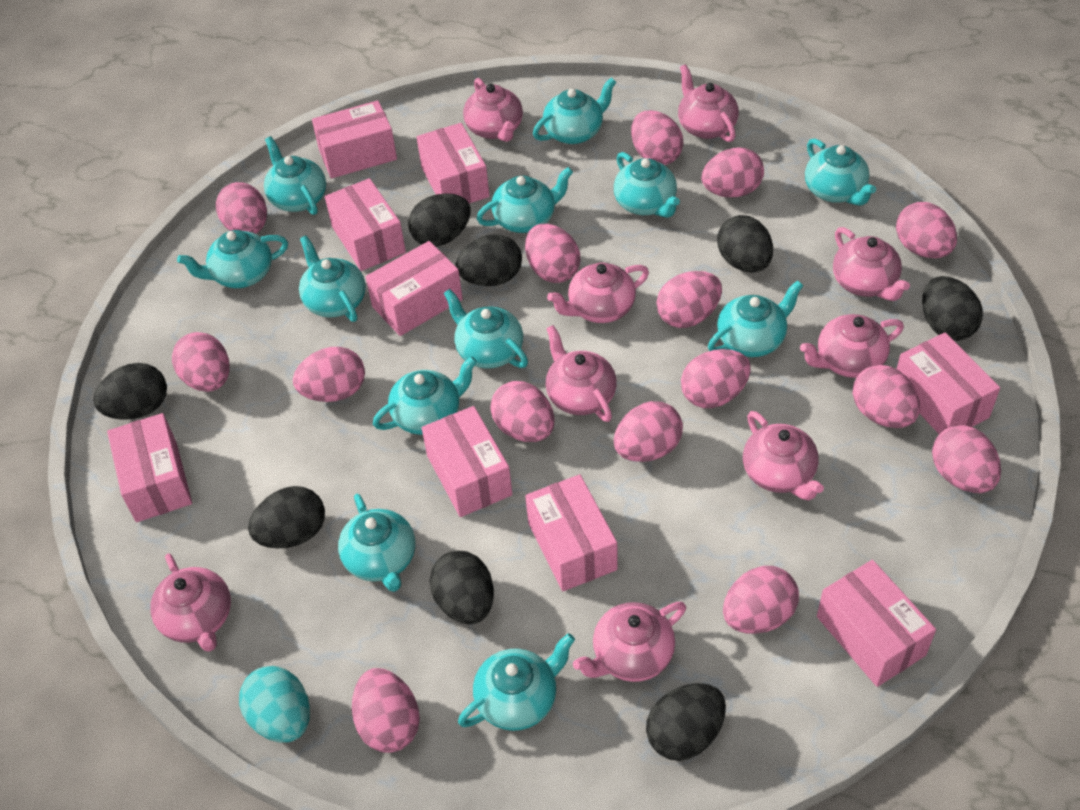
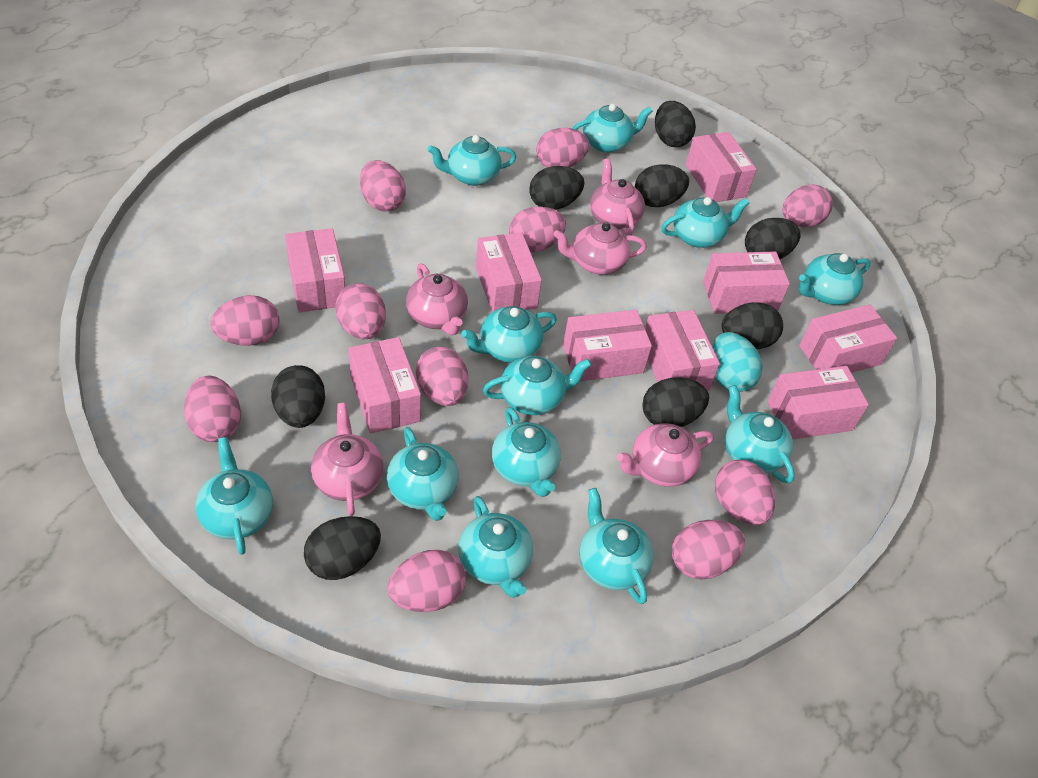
pink egg: [172,332,230,392] [216,182,267,234] [293,347,365,402] [352,668,420,753] [490,381,554,442] [525,224,580,283] [614,401,683,462] [631,110,683,165] [656,271,722,328] [681,349,751,408] [701,148,764,197] [723,566,799,634] [853,365,920,428] [896,202,957,258] [932,425,1001,493] = 15 -> [184,376,241,442] [211,295,280,346] [336,283,386,340] [360,160,406,212] [387,550,466,612] [416,346,468,406] [509,207,566,252] [536,128,590,168] [672,520,745,580] [715,460,775,525] [783,185,833,227] = 11
pink teapot: [150,553,231,652] [463,78,523,142] [546,325,617,422] [547,262,649,323] [573,602,686,682] [678,64,739,142] [743,411,824,501] [800,314,904,378] [833,227,910,301] = 9 -> [311,403,384,516] [406,263,468,335] [553,222,647,275] [590,158,645,236] [617,423,714,487] = 5

